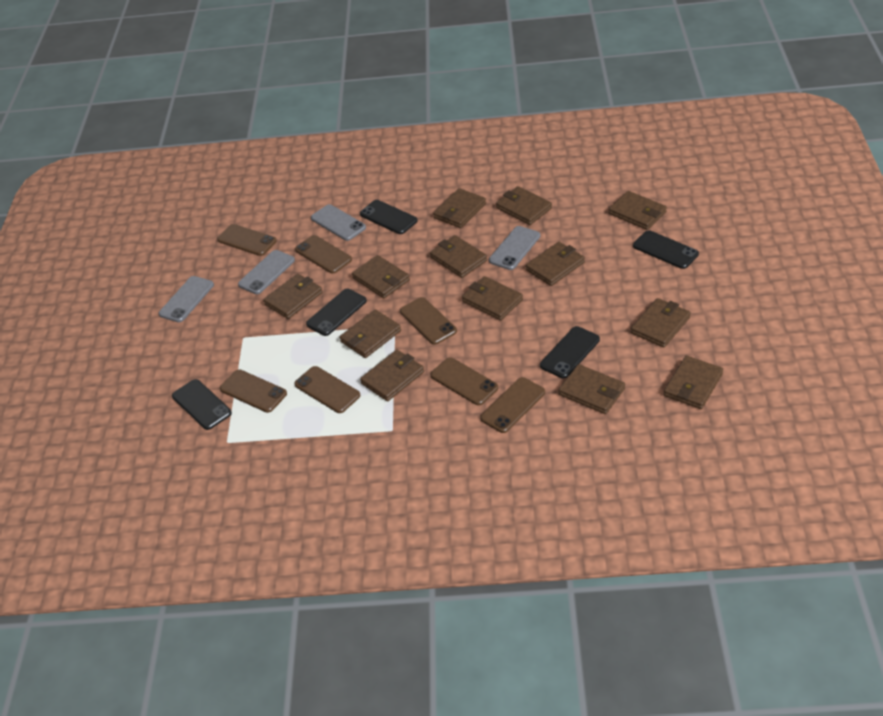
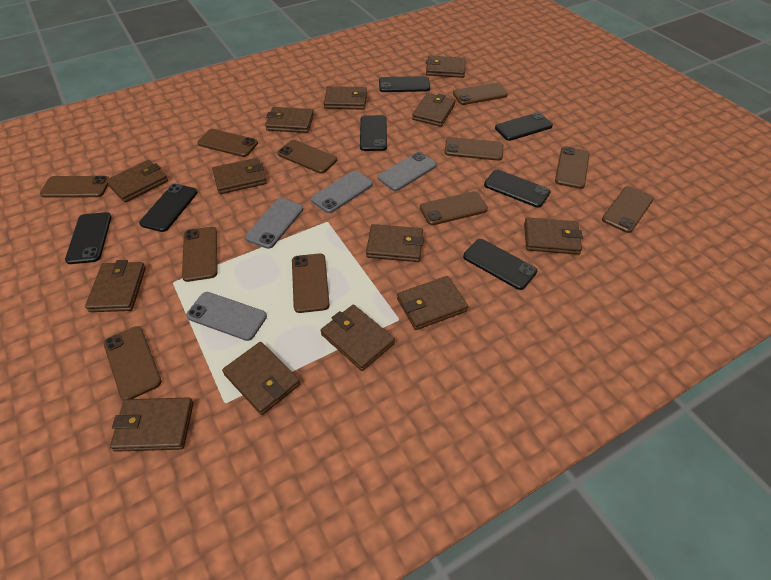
black phone: [172,379,232,430] [306,289,367,336] [360,200,418,234] [540,326,600,378] [633,230,699,269] = 5 -> [65,212,112,264] [139,184,198,232] [360,115,387,151] [379,76,430,92] [463,239,537,290] [484,170,551,208] [495,112,553,141] = 7
brown phone: [217,224,277,256] [220,369,287,413] [294,366,360,413] [295,235,352,274] [400,297,457,345] [430,357,498,405] [480,377,545,433] = 7 -> [40,176,109,198] [104,326,162,400] [182,227,217,282] [197,129,258,157] [277,140,337,174] [292,253,330,313] [420,191,488,225] [444,137,503,161] [453,83,508,105] [555,146,589,189] [602,186,654,233] = 11

